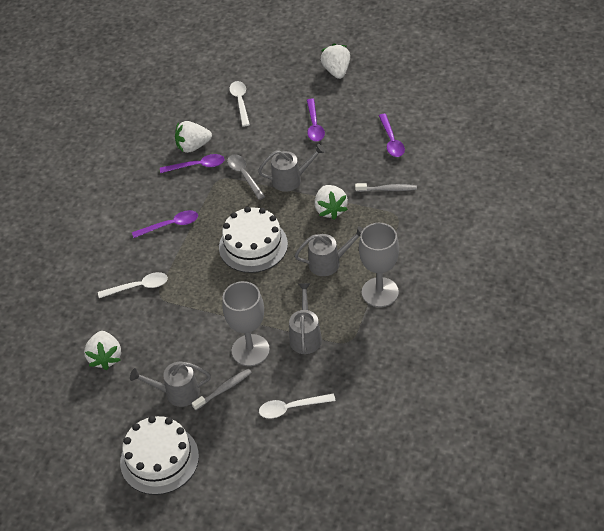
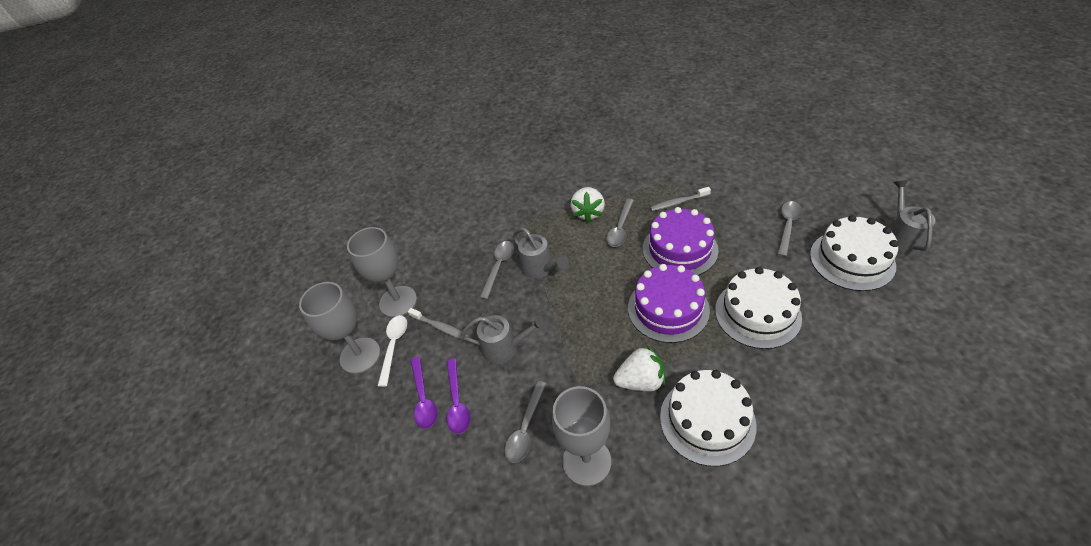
grey goblet: [222,281,270,366] [359,223,399,307] = 2 -> [299,282,380,374] [347,227,417,317] [552,386,611,486] = 3
grey spoon: [227,155,266,200] = 1 -> [480,241,514,299] [505,381,546,463] [606,199,634,247] [777,201,802,257] = 4
grey watering can: [130,362,211,407] [258,144,325,192] [289,283,322,354] [294,226,363,276] = 4 -> [461,315,546,364] [513,228,569,279] [891,180,936,254] = 3
purple cake: none = 0 -> [628,264,710,343] [643,207,718,275] = 2
purple spoon: [132,210,198,238] [160,154,224,173] [307,98,325,141] [379,114,405,157] = 4 -> [411,357,438,429] [446,359,470,434] = 2
white cake: [120,416,199,495] [219,207,288,273] = 2 -> [660,370,757,466] [715,267,802,349] [810,215,899,291] = 3
white spoon: [98,272,168,298] [229,81,250,126] [259,393,336,419] = 3 -> [378,315,407,387] = 1
white strawberry: [84,331,121,370] [175,121,212,153] [315,185,348,220] [320,44,350,79] = 4 -> [570,187,605,223] [613,346,665,391] = 2

